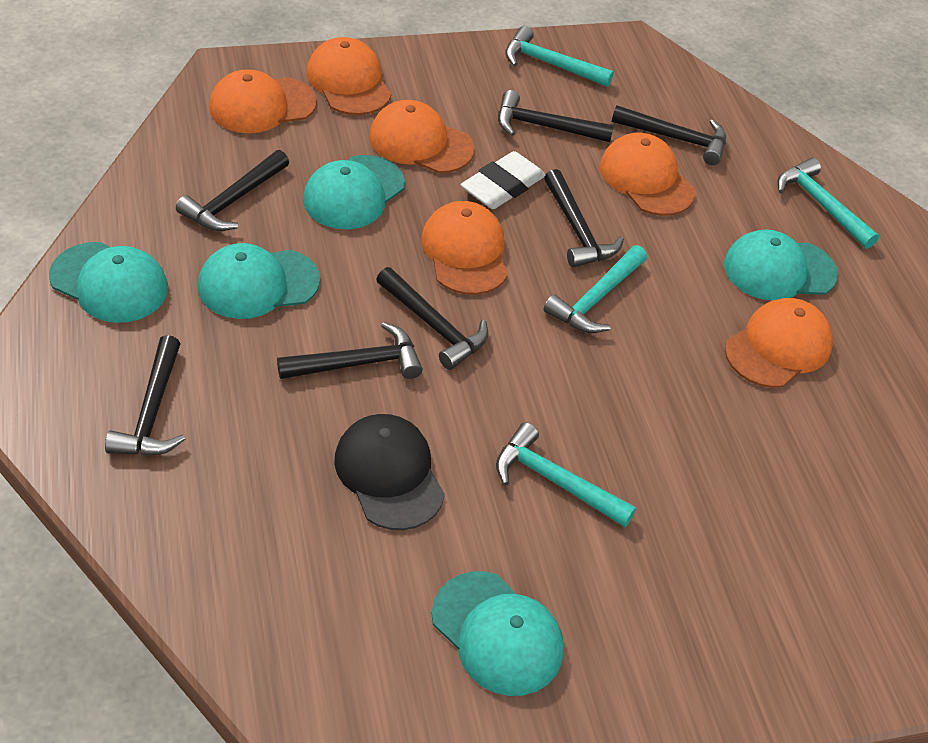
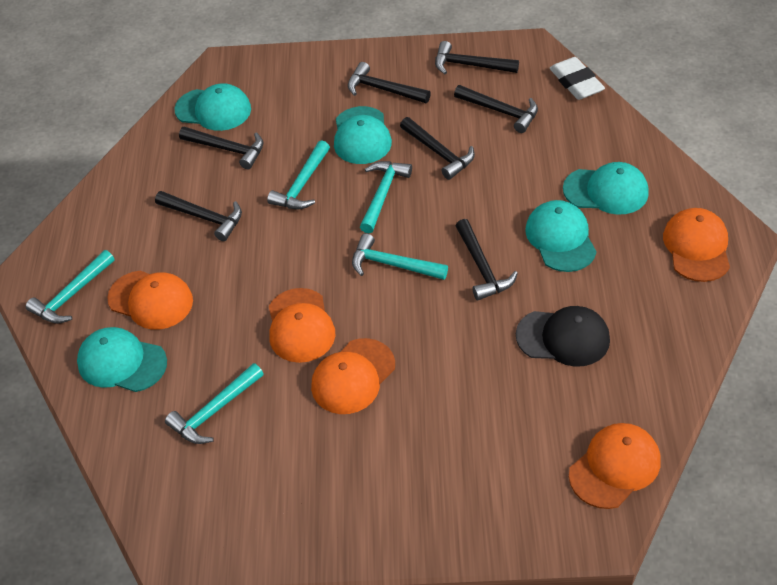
orange cap: [209,69,317,133] [306,37,391,115] [369,100,475,173] [421,201,508,295] [600,132,695,216] [725,298,833,388] = 6 -> [107,271,193,330] [269,288,335,363] [311,338,395,414] [569,423,661,509] [663,208,730,282] = 5
turquoise hammer: [496,422,636,527] [505,26,614,87] [544,245,647,333] [777,158,879,249] = 4 -> [26,250,115,324] [165,363,263,444] [267,140,330,209] [352,233,448,280] [360,161,412,233] = 5

